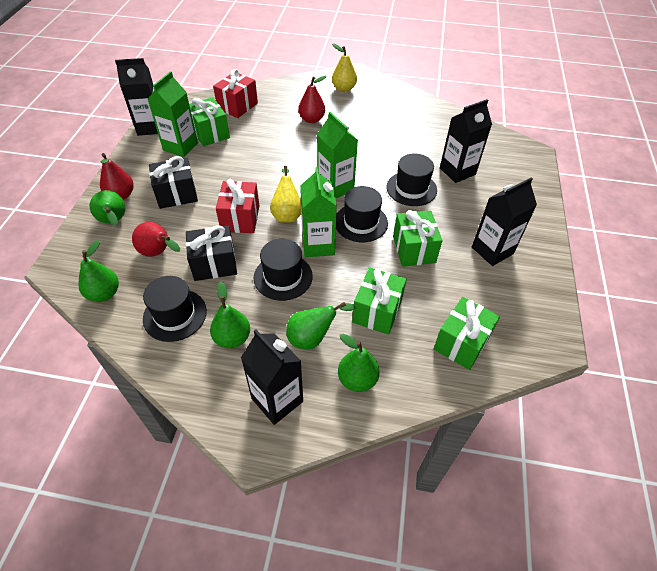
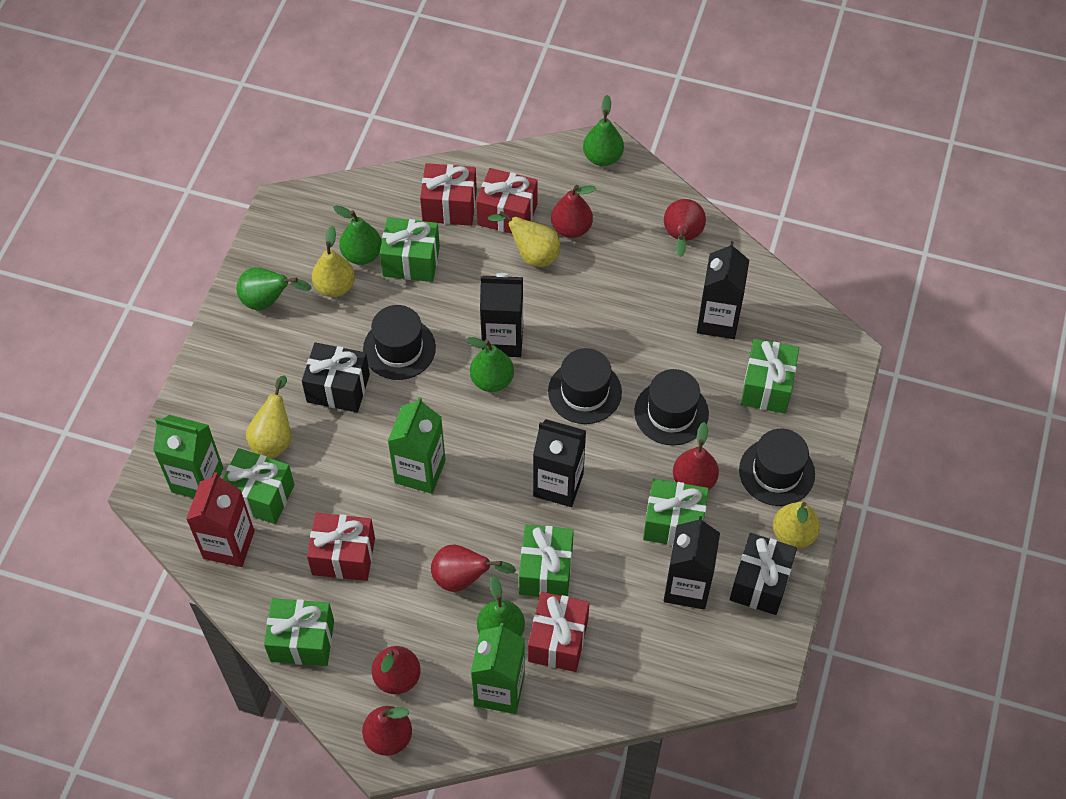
green gift: [189,97,230,146] [352,267,407,335] [393,210,442,267] [434,297,500,370] = 4 -> [223,448,295,524] [264,598,334,666] [380,218,440,282] [519,525,574,597] [643,479,709,546] [741,339,799,414] = 6
red carton: none = 0 -> [186,472,255,567] = 1
red gift: [213,69,258,118] [216,179,259,233] = 2 -> [307,513,375,581] [420,163,477,226] [476,168,538,234] [528,592,589,672] = 4
red pear: [100,153,134,200] [132,222,180,257] [298,76,327,123] = 3 -> [362,706,412,756] [372,646,421,694] [431,544,516,592] [551,185,596,238] [664,199,706,257] [673,422,719,490] = 6
yellow pear: [270,166,301,223] [332,44,357,92] = 2 -> [246,376,291,458] [312,226,355,297] [488,211,560,267] [773,501,820,549] = 4

